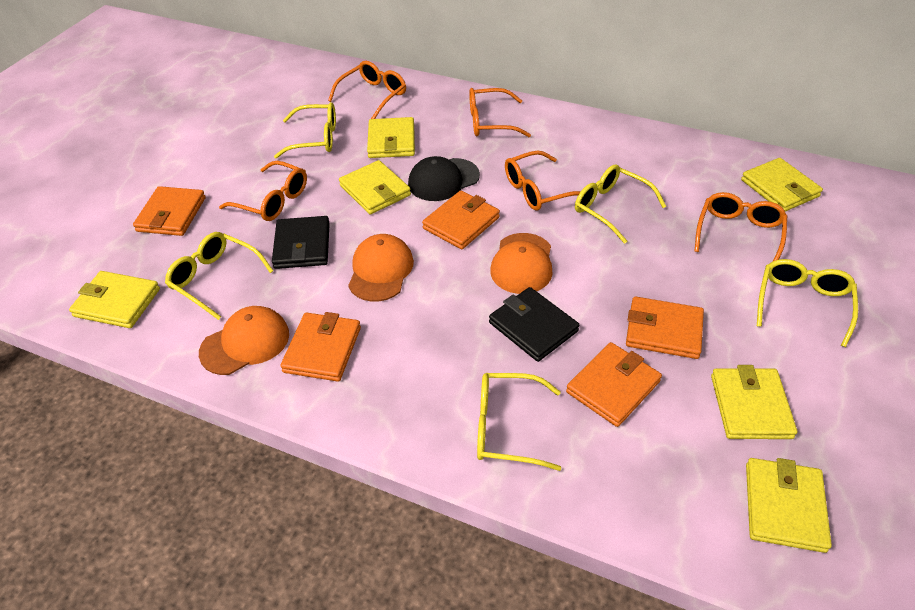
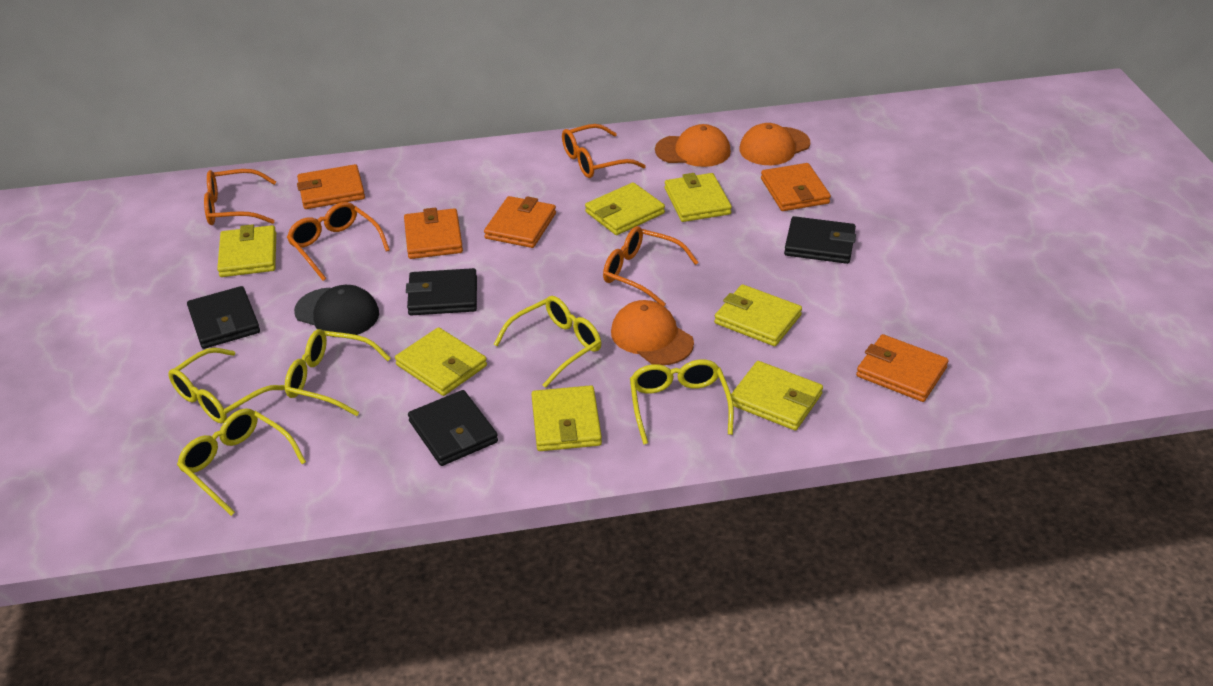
black wallet: [272,216,330,269] [489,287,579,362] = 2 -> [187,286,260,349] [406,268,477,315] [408,390,498,466] [784,216,856,264] = 4
orange glasses: [219,161,307,221] [328,61,406,119] [469,88,531,137] [505,151,581,211] [694,192,787,262] = 5 -> [204,169,276,225] [287,202,390,281] [562,124,646,178] [603,226,699,306] = 4
yellow wallet: [69,271,160,328] [339,160,411,215] [367,117,415,158] [711,365,797,439] [741,158,823,212] [746,458,832,553] = 6 -> [217,224,276,277] [395,327,487,396] [531,385,602,451] [585,182,665,235] [665,173,732,222] [714,284,802,346] [731,361,823,431] = 7

